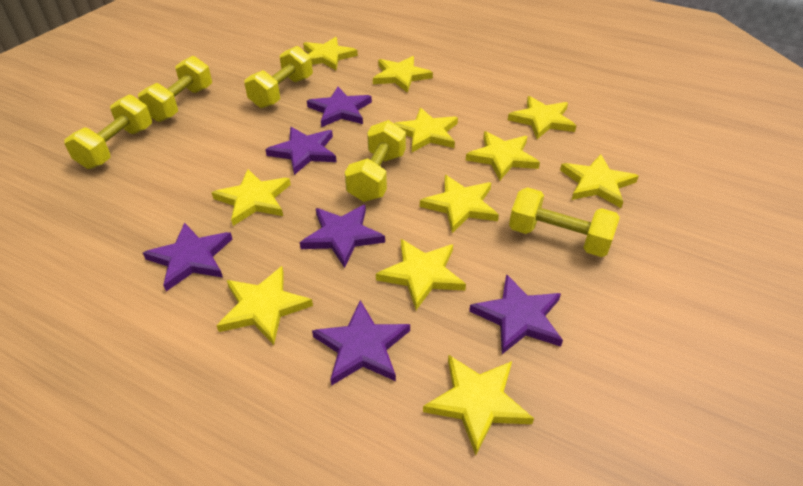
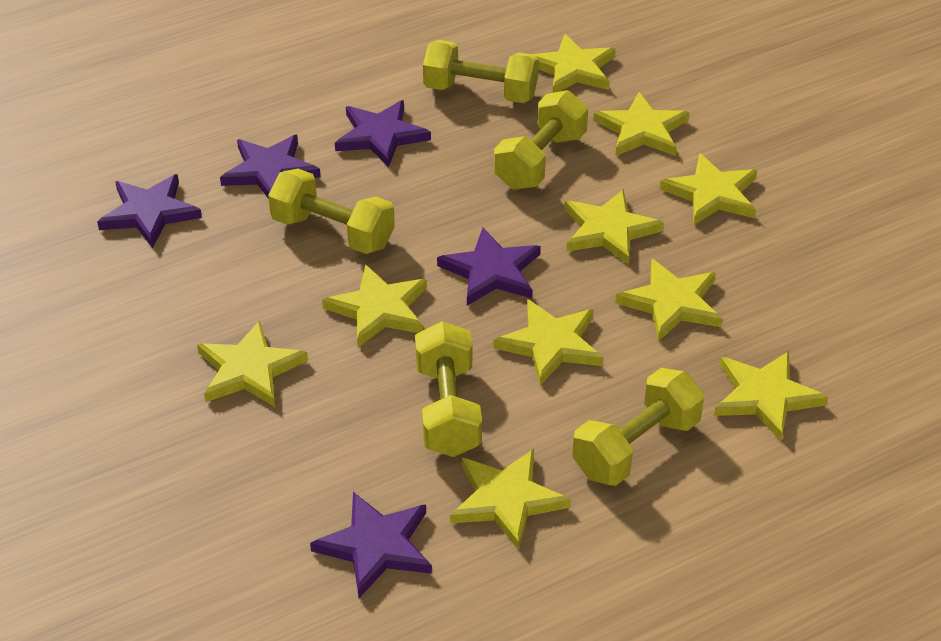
purple star: [143,223,232,291] [265,127,337,175] [300,205,385,268] [307,87,372,127] [312,300,410,386] [469,274,563,354] = 6 -> [97,174,202,248] [220,135,321,199] [310,492,432,598] [335,100,431,167] [437,228,541,306] = 5
yellow star: [211,169,291,226] [217,266,313,345] [303,37,358,70] [373,56,433,92] [376,239,466,310] [394,108,458,152] [420,175,499,233] [423,355,534,455] [466,131,540,180] [508,96,576,139] [560,154,639,208] = 11 -> [197,320,308,407] [322,264,427,347] [450,449,571,550] [493,299,603,385] [533,34,615,93] [564,189,664,265] [593,92,689,156] [615,259,722,341] [660,153,757,225] [714,351,828,441] = 10

